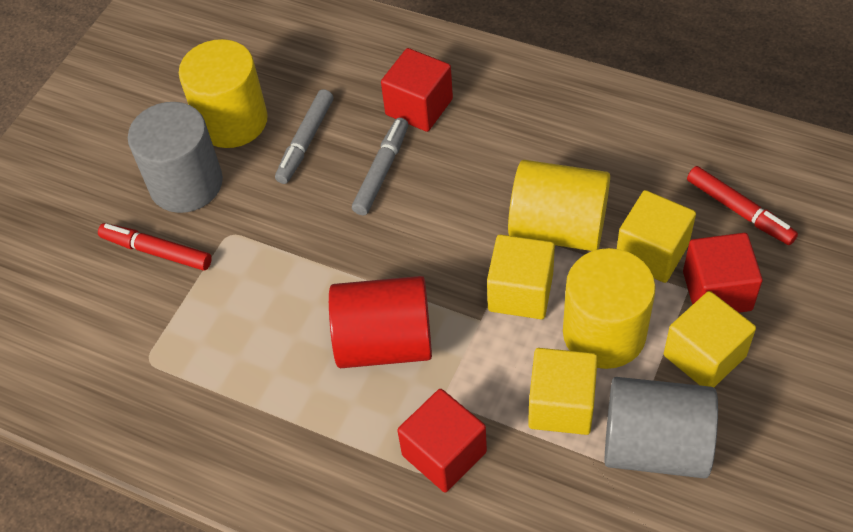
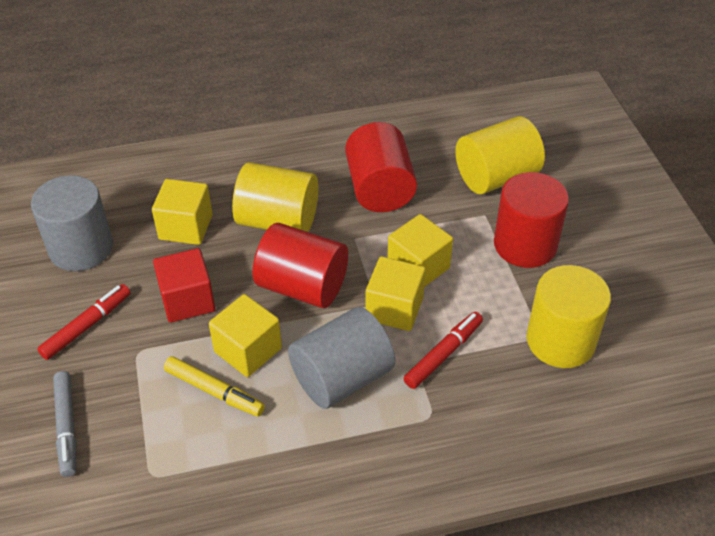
grey marker: [275,89,333,184] [352,118,408,215] = 2 -> [53,371,76,477] = 1
red cube: [381,48,453,132] [397,389,487,492] [683,233,763,313] = 3 -> [153,248,215,323] = 1
red cylinder: [329,276,432,368] = 1 -> [253,223,348,308] [345,122,417,212] [494,172,569,268] = 3
yellow marker: none = 0 -> [164,356,265,417] = 1

